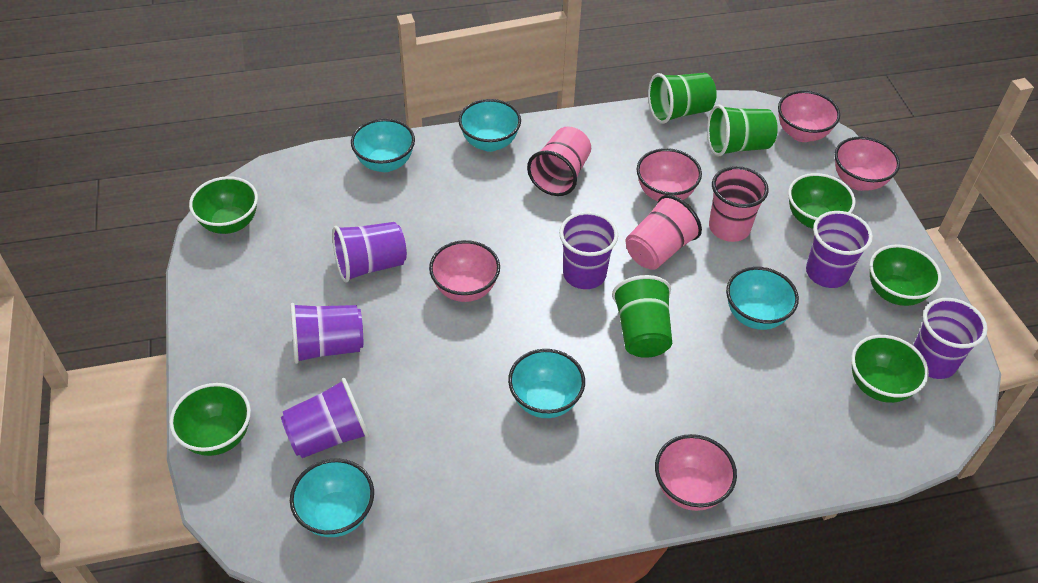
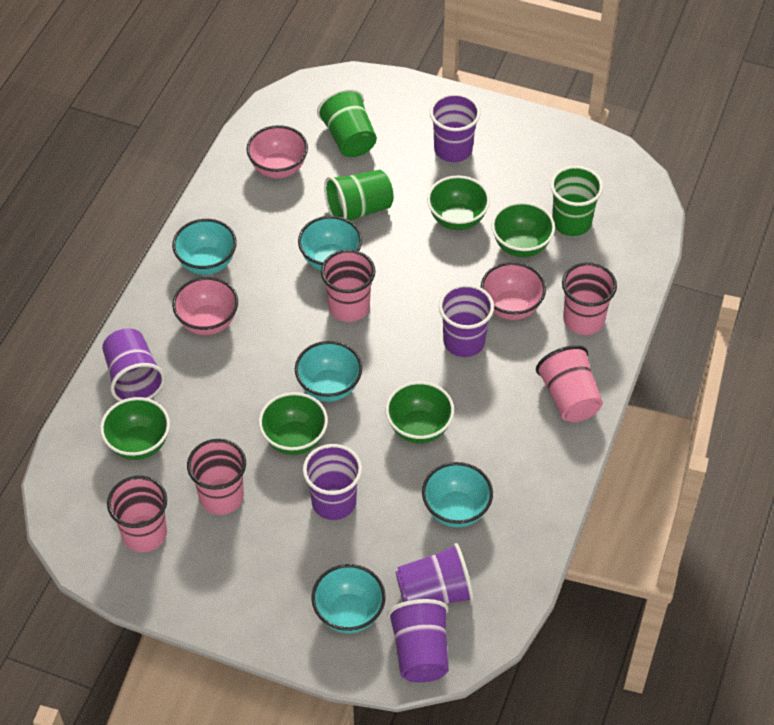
pink bowl: [429,240,500,302] [636,148,702,201] [655,434,737,511] [778,90,840,142] [835,137,900,191] = 5 -> [172,277,238,335] [246,125,308,178] [481,262,546,320] = 3
pink cup: [527,127,591,196] [626,195,702,270] [709,166,769,242] = 3 -> [107,476,167,552] [187,439,246,515] [321,250,376,322] [536,345,603,422] [562,262,617,335] = 5

